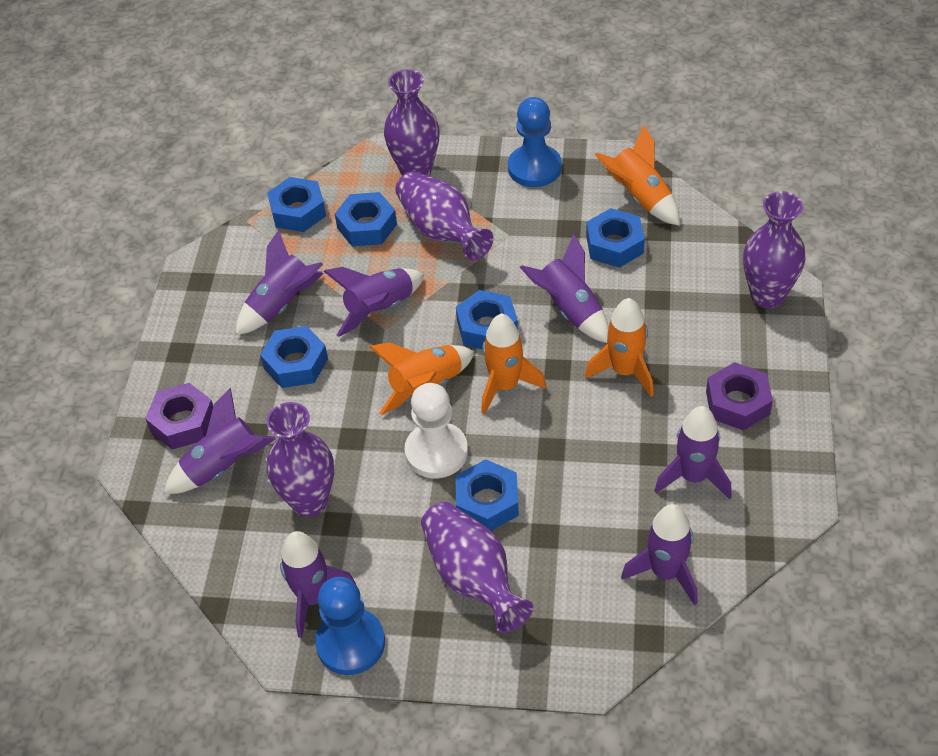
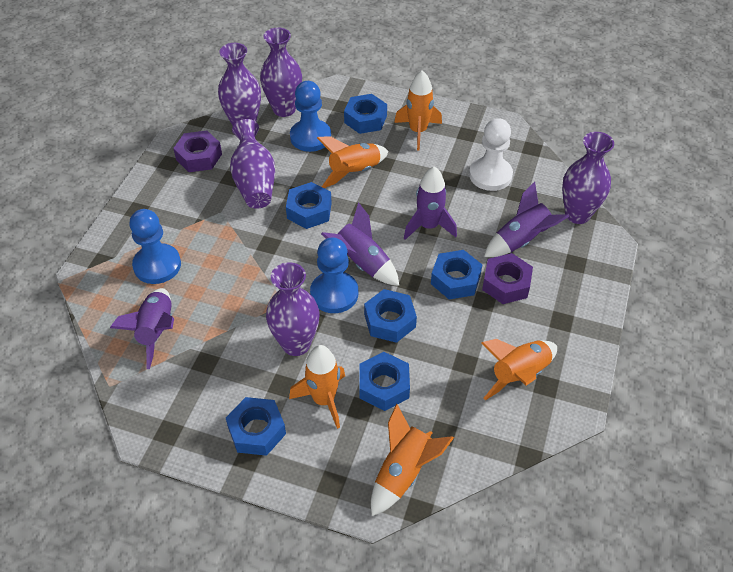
blue pawn: [315,577,385,675] [508,97,562,187] = 2 -> [129,209,181,284] [290,81,331,152] [310,237,358,313] = 3
orange rocket: [370,342,474,415] [481,313,546,415] [585,298,653,397] [595,125,679,225] = 4 -> [289,345,345,429] [317,136,389,188] [371,404,454,516] [394,70,442,151] [481,339,557,400] = 5
purple rocket: [164,388,276,494] [236,230,324,335] [280,531,356,638] [324,267,424,337] [520,234,609,343] [621,504,698,605] [654,406,732,499] = 7 -> [110,288,174,369] [321,202,399,286] [404,166,457,240] [484,182,570,257] = 4

